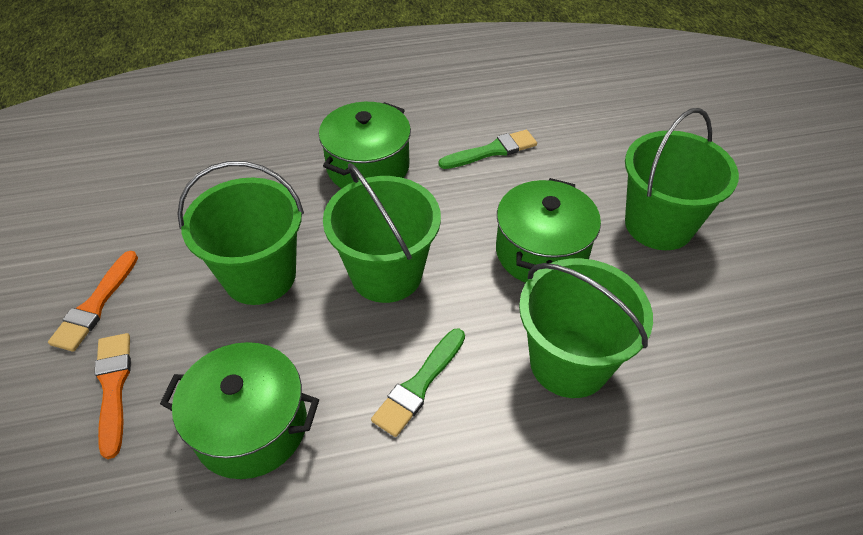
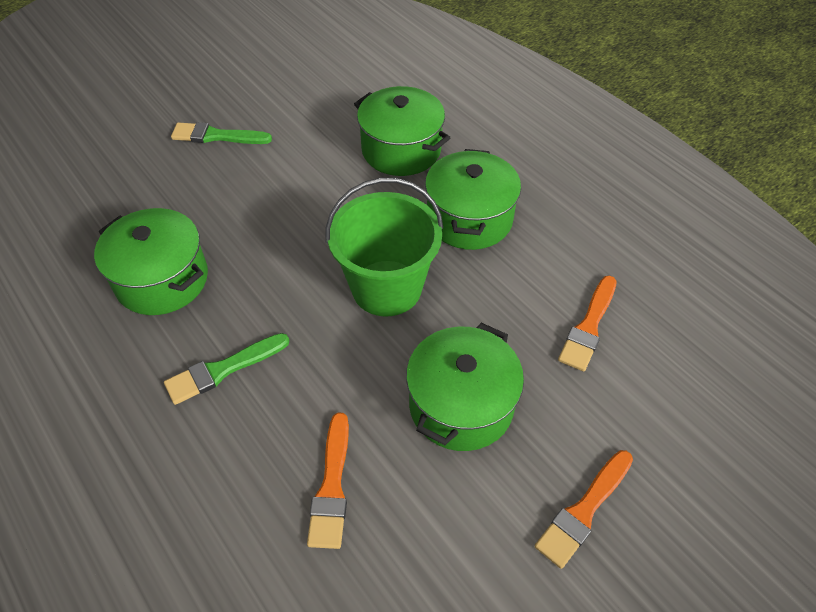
green bucket: [177,161,304,305] [323,163,441,303] [519,258,653,398] [625,108,739,250] = 4 -> [325,178,443,317] = 1
green pot: [160,342,319,479] [319,102,411,188] [496,178,601,283] = 3 -> [94,208,208,315] [354,86,450,176] [406,323,524,451] [425,149,521,250] = 4
orange brush: [48,251,138,352] [94,333,131,459] = 2 -> [307,413,349,549] [535,450,633,569] [558,276,617,371] = 3

